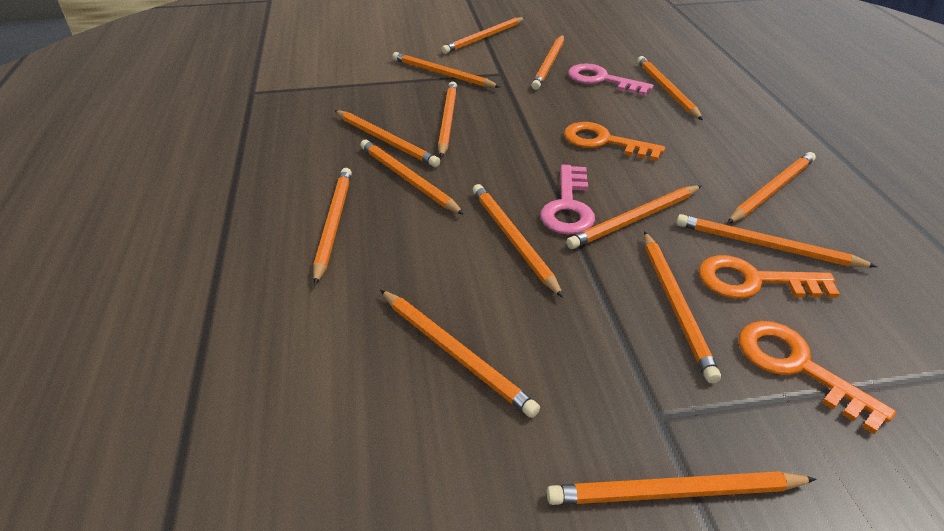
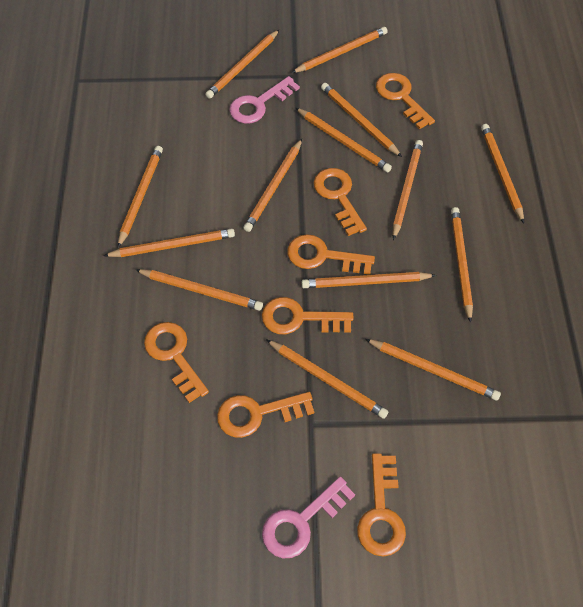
orange key: [564,122,665,161] [699,255,840,299] [739,321,896,434] = 3 -> [144,322,209,403] [217,392,314,438] [262,297,353,334] [287,234,375,275] [313,168,367,236] [357,453,406,556] [376,73,435,129] = 7
orange pencil: [313,168,352,285] [334,110,440,167] [360,140,465,215] [380,290,540,418] [392,52,500,88] [438,81,457,158] [441,17,525,54] [473,184,564,298] [532,35,564,90] [547,471,817,505] [566,185,702,249] [637,56,703,120] [644,231,721,383] [676,214,877,268] [727,152,816,224] = 15 -> [103,229,235,257] [118,146,163,248] [135,269,263,311] [205,30,279,99] [243,139,302,232] [266,339,388,419] [291,27,388,73] [296,108,392,172] [302,272,436,288] [321,83,402,157] [365,339,501,401] [393,140,423,240] [451,207,473,323] [481,124,524,223] = 14

